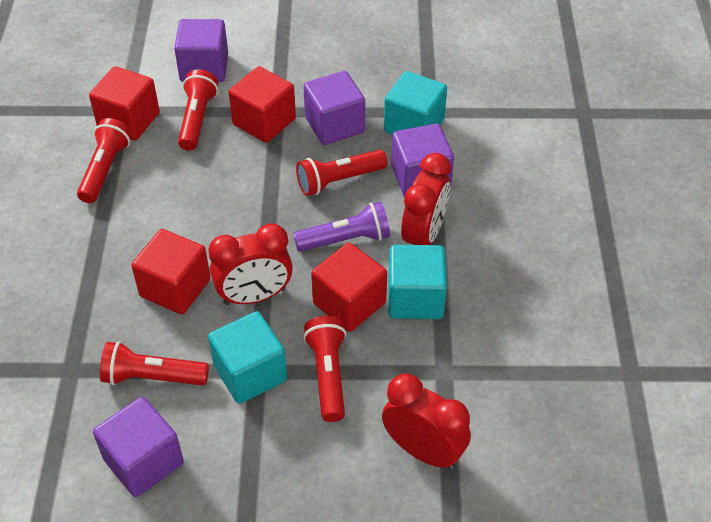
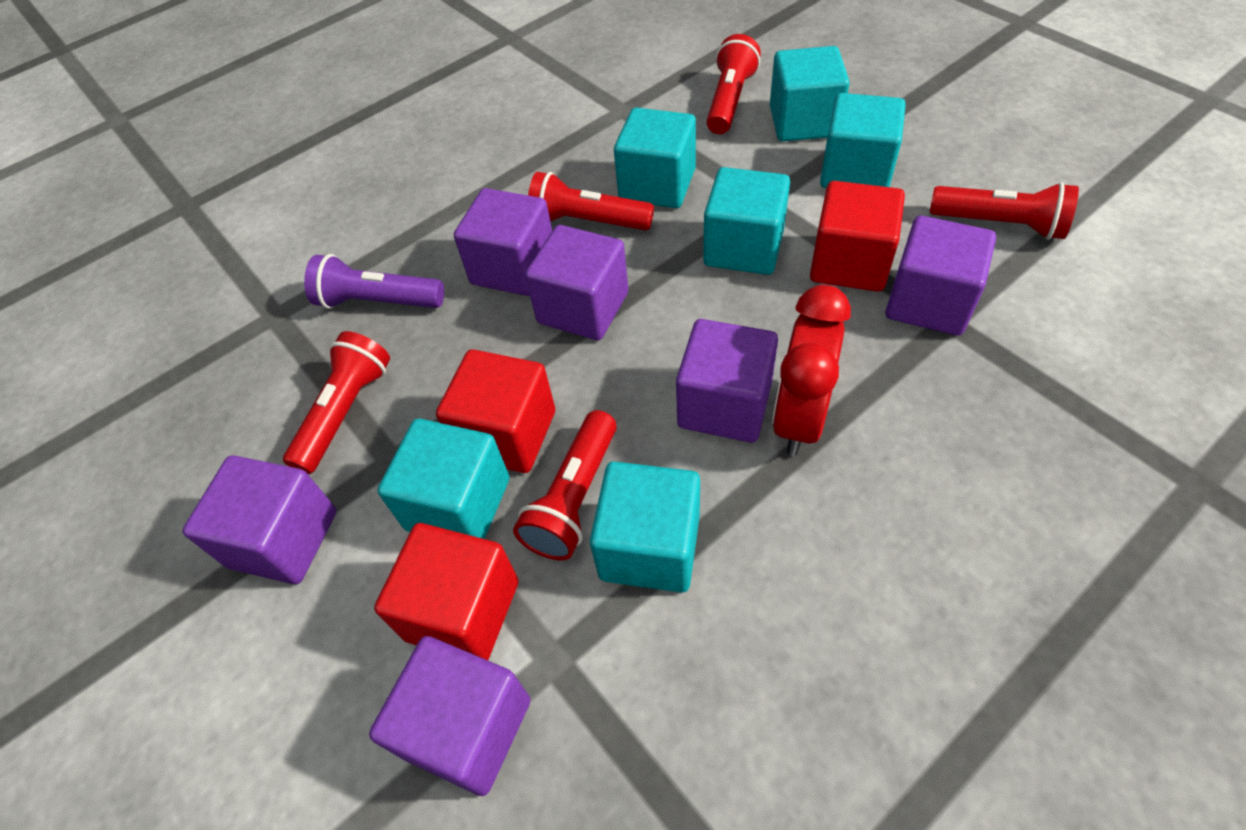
purple cube: [93,397,184,497] [174,19,228,82] [303,71,365,145] [391,123,454,197] = 4 -> [183,455,336,584] [369,636,531,796] [454,188,552,296] [525,225,628,340] [676,319,778,443] [885,216,996,336] = 6
red clock: [208,223,293,305] [382,374,471,469] [401,153,451,245] = 3 -> [772,285,851,456] = 1
red cube: [89,66,160,141] [131,229,210,314] [228,66,296,143] [311,243,387,332] = 4 -> [374,523,518,660] [436,349,555,473] [810,181,905,292] = 3
turquoise cube: [208,311,287,404] [384,71,447,135] [388,245,447,319] = 3 -> [378,419,509,539] [590,461,700,593] [614,108,696,208] [703,167,790,275] [770,46,850,141] [820,93,906,188] = 6

